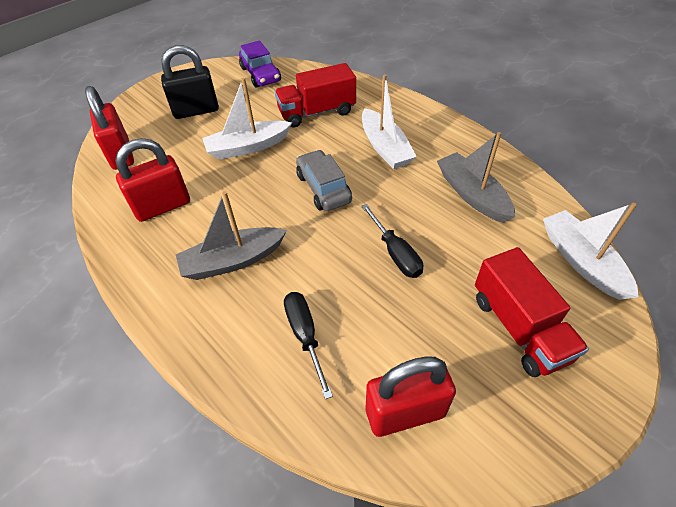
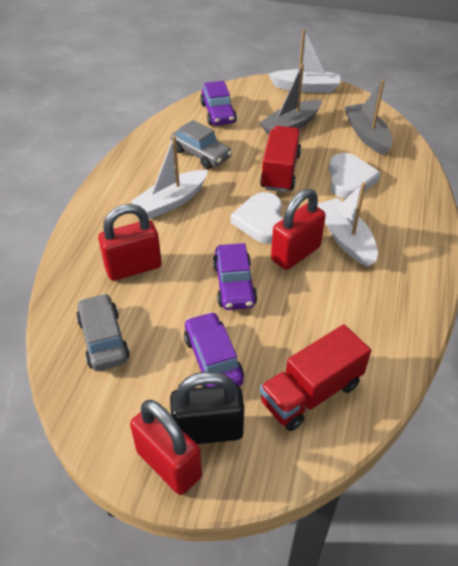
black screwdriver: [284,292,333,400] [361,204,423,278] = 2 -> none = 0
grey car: [296,150,352,211] = 1 -> [76,293,130,371] [170,120,232,169] = 2
purple car: [239,40,281,88] = 1 -> [184,312,244,387] [200,81,237,126] [213,243,257,310] = 3
white heart: none = 0 -> [231,192,284,244] [329,153,380,199] = 2

